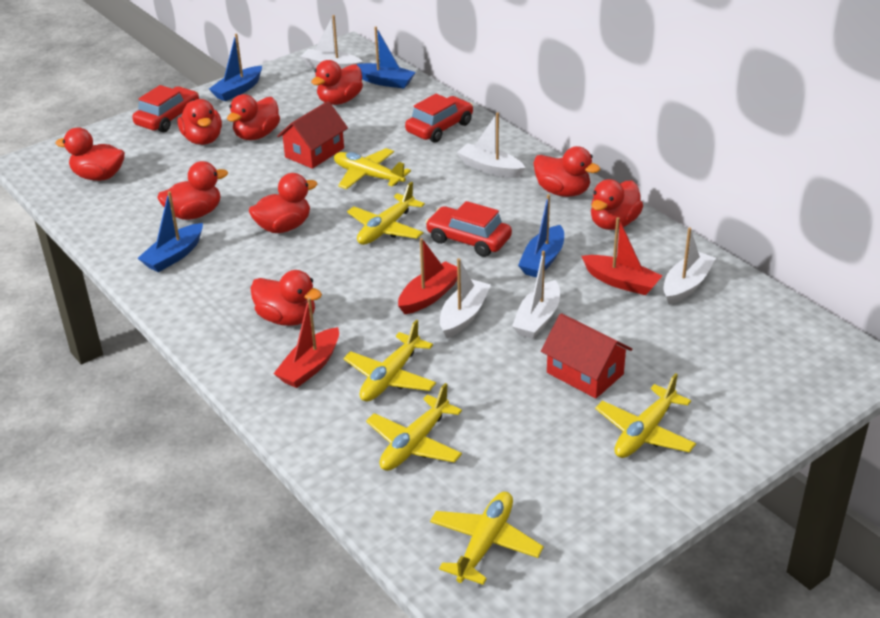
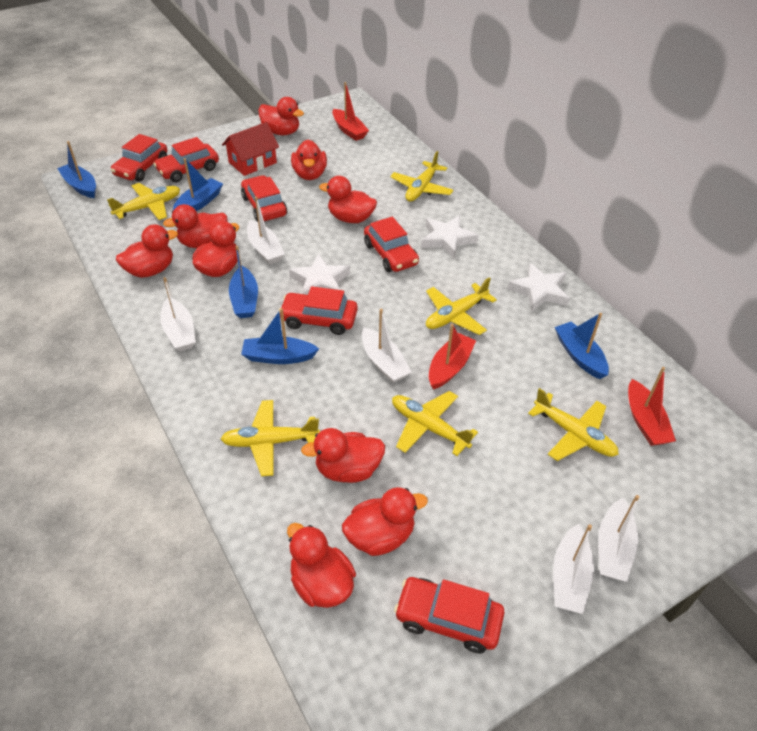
blue boat: [137,191,203,272] [209,33,262,101] [357,27,416,88] [518,194,564,278] = 4 -> [57,141,96,198] [173,158,223,211] [229,246,258,318] [241,308,319,364] [555,313,609,379] = 5
red car: [132,85,199,132] [405,94,473,143] [425,201,512,257] = 3 -> [111,134,167,182] [153,137,219,182] [241,175,287,222] [278,286,358,335] [364,217,419,272] [394,577,504,654] = 6
red house: [277,101,348,169] [541,313,632,398] = 2 -> [222,122,279,176] = 1
white star: none = 0 -> [289,254,350,295] [421,215,478,258] [508,263,570,312] = 3

